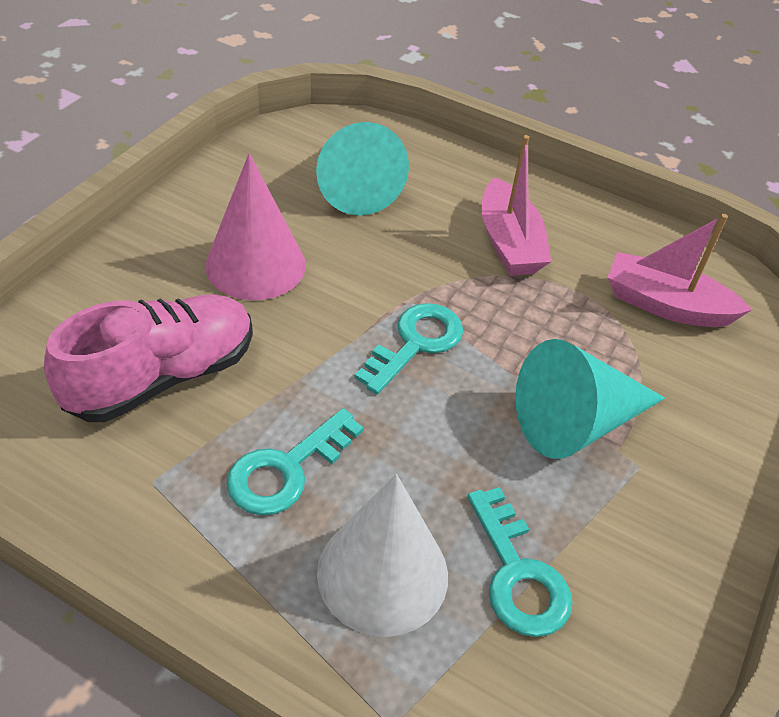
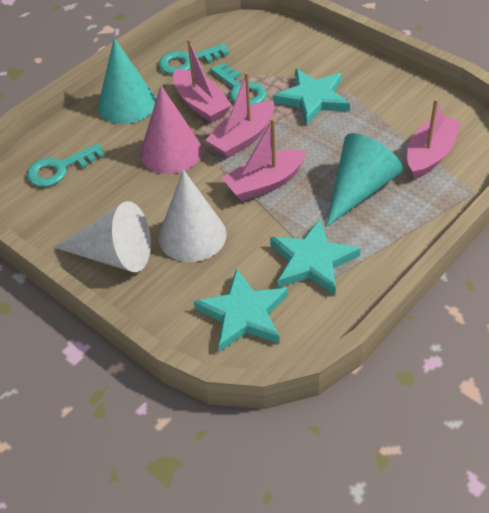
pink boat: [481,135,551,276] [607,214,752,327] = 2 -> [173,39,232,123] [206,72,274,158] [222,118,307,201] [407,99,461,179] = 4
pink shoe: [44,295,253,422] = 1 -> none = 0
turquoise star: none = 0 -> [194,268,288,352] [270,219,360,295] [273,69,350,126] = 3
white cone: [317,474,448,637] = 1 -> [54,201,151,272] [159,170,226,262] = 2

